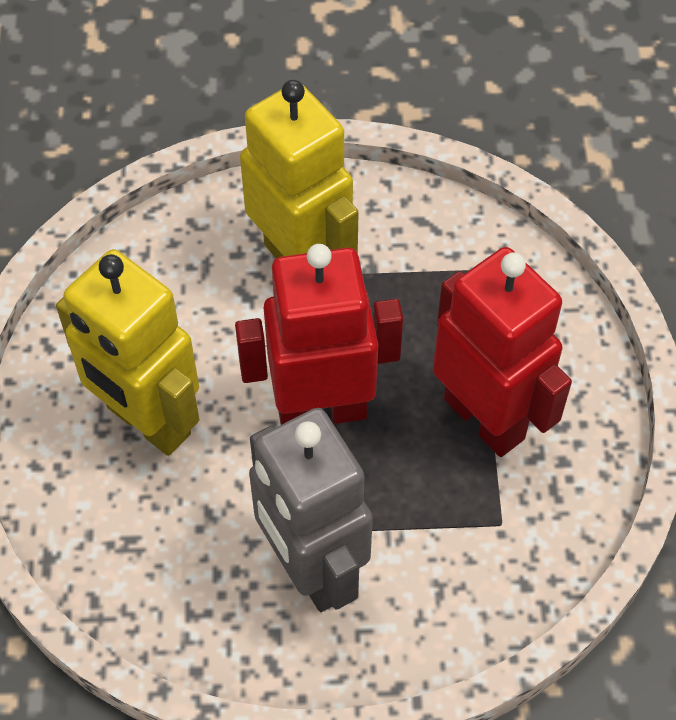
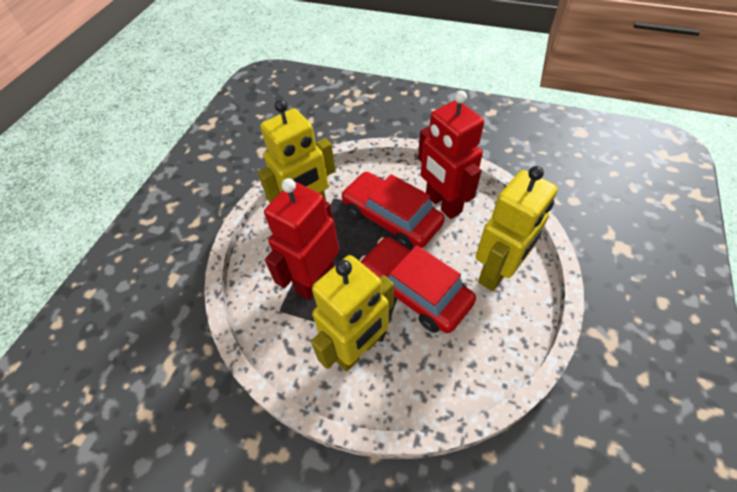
grey robot: [249,408,373,612] = 1 -> none = 0
red car: none = 0 -> [341,172,445,249] [359,237,476,333] = 2
yellow robot: [56,249,199,456] [240,80,359,258] = 2 -> [258,99,335,203] [311,255,394,371] [476,166,558,291] = 3

